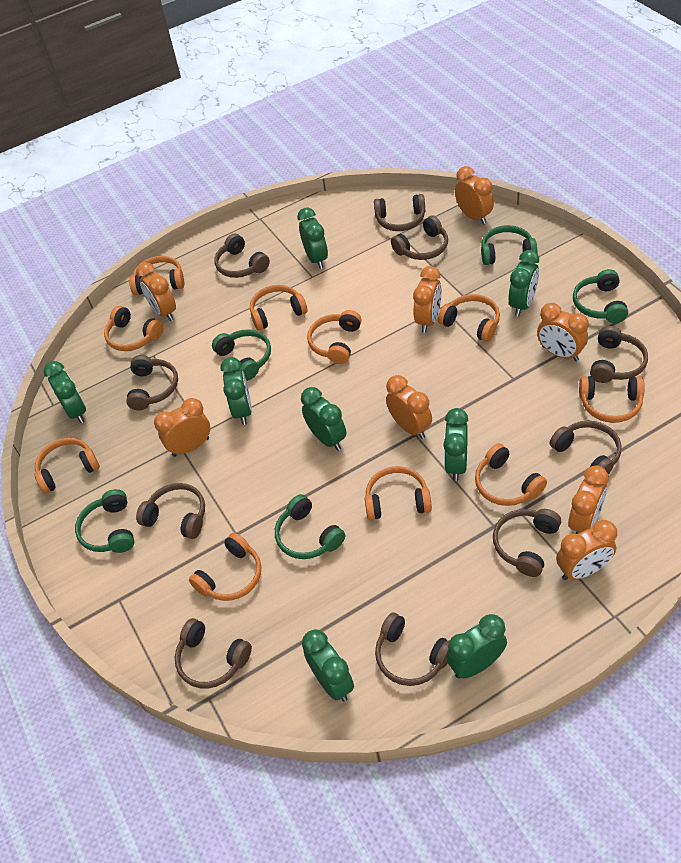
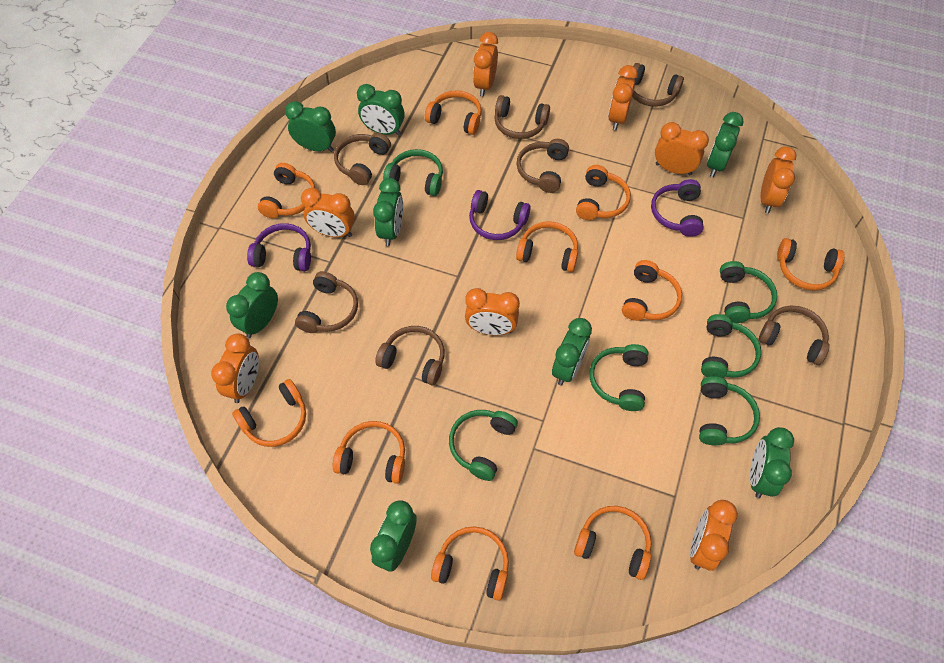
brown headphones: [126,355,178,410] [136,483,205,539] [175,618,252,689] [214,234,270,278] [374,194,425,231] [375,612,449,686] [391,215,448,260] [493,509,561,577] [550,421,622,475] [590,326,648,383] = 10 -> [295,271,358,333] [334,133,391,185] [375,326,445,385] [494,95,550,139] [517,139,569,193] [629,63,684,107] [759,306,830,365] = 7
green headphones: [75,489,134,553] [212,329,271,381] [275,494,345,559] [481,225,537,265] [573,269,628,323] = 5 -> [383,149,443,196] [449,410,518,481] [590,344,648,411] [699,376,760,445] [701,314,761,378] [720,261,777,323] = 6
purple headphones: none = 0 -> [247,223,311,271] [469,190,531,240] [651,179,704,237] = 3

